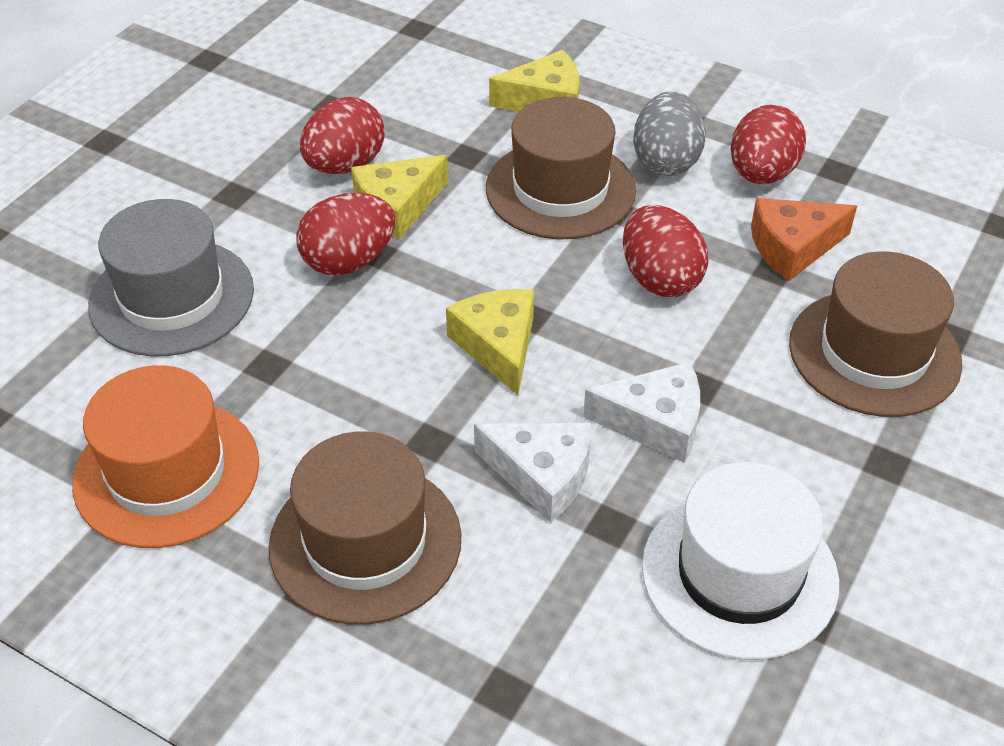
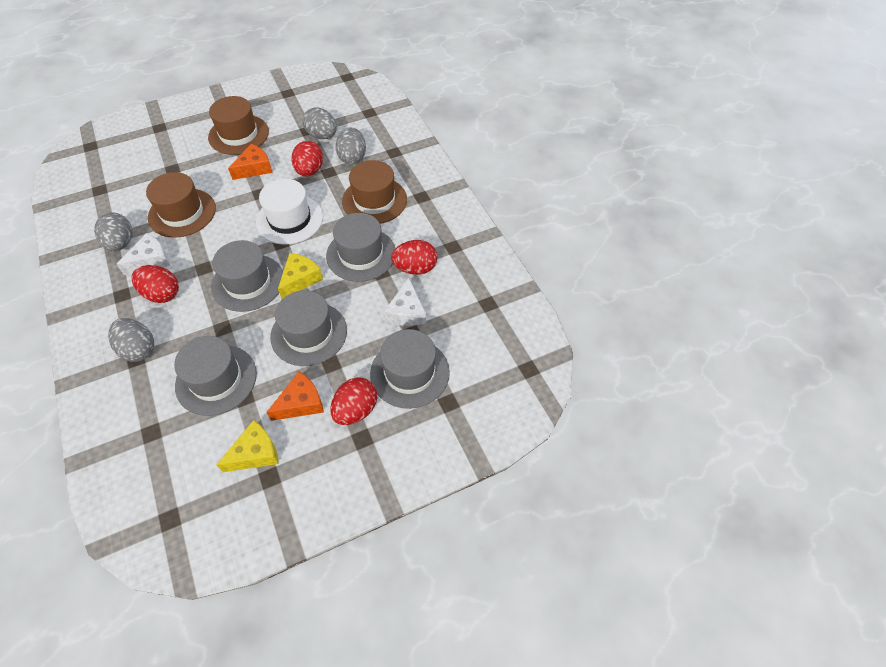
grey egg: [633,91,706,176] = 1 -> [94,212,132,251] [108,318,154,362] [303,107,337,139] [335,127,366,164] = 4
grey hat: [88,199,254,356] = 1 -> [174,336,257,416] [211,240,283,312] [270,290,347,366] [326,213,395,282] [370,329,450,409] = 5
orange cheese: [751,198,857,281] = 1 -> [228,144,273,180] [266,371,324,421] = 2
orange hat: [72,365,259,548] = 1 -> none = 0
yellow cheese: [351,155,448,239] [446,289,534,395] [489,50,579,112] = 3 -> [217,420,279,472] [278,253,323,299] = 2

